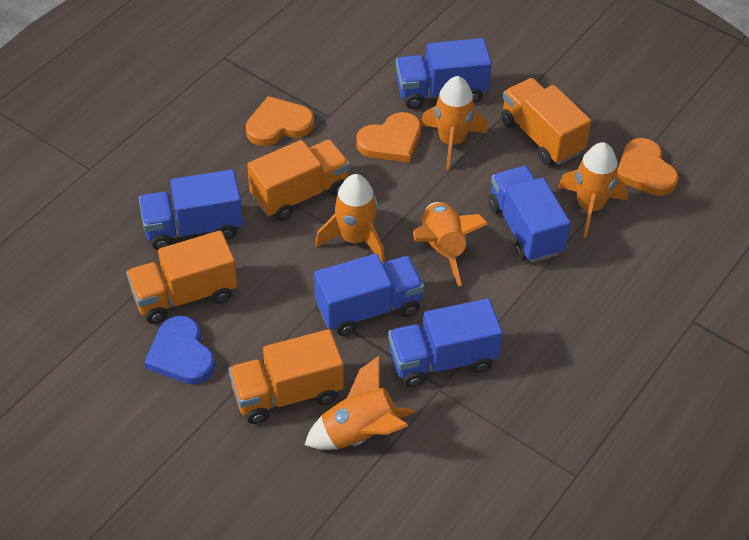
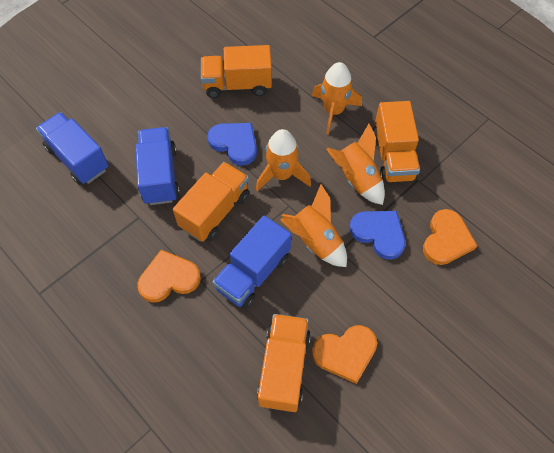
blue heart: [144,316,215,385] = 1 -> [207,123,257,166] [349,211,406,260] = 2
blue truck: [139,169,243,250] [314,254,424,336] [388,299,503,387] [396,38,492,109] [488,166,571,262] = 5 -> [36,112,109,185] [135,127,180,205] [212,215,291,309] = 3
orange rocket: [305,355,415,450] [315,174,385,263] [413,202,488,286] [421,76,487,170] [558,142,628,238] = 5 -> [256,129,311,192] [280,184,347,267] [312,62,362,135] [327,124,385,205] = 4

